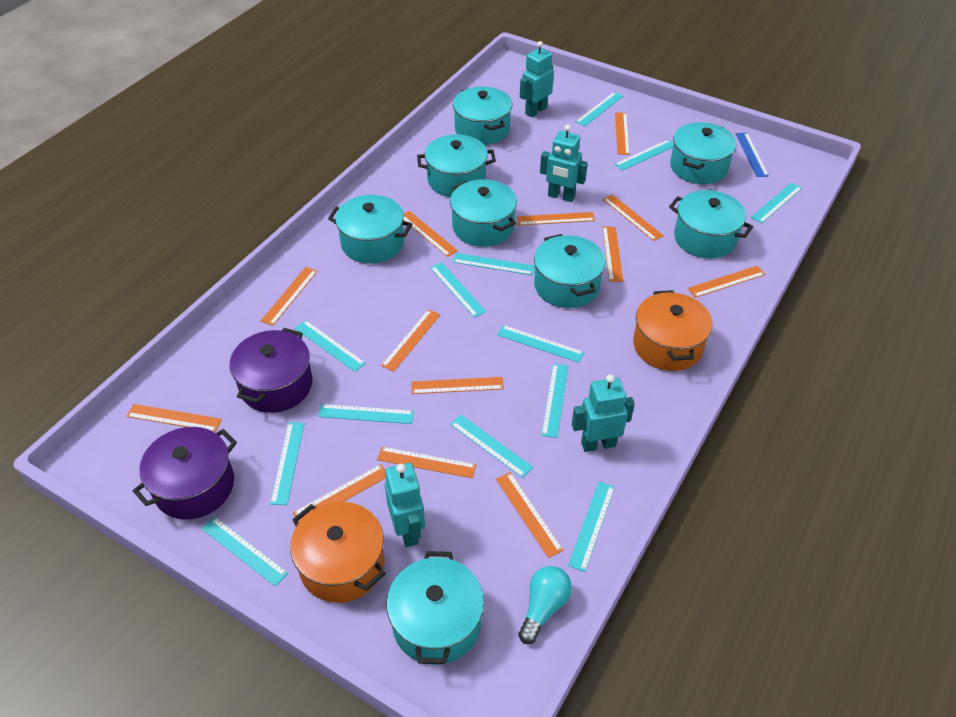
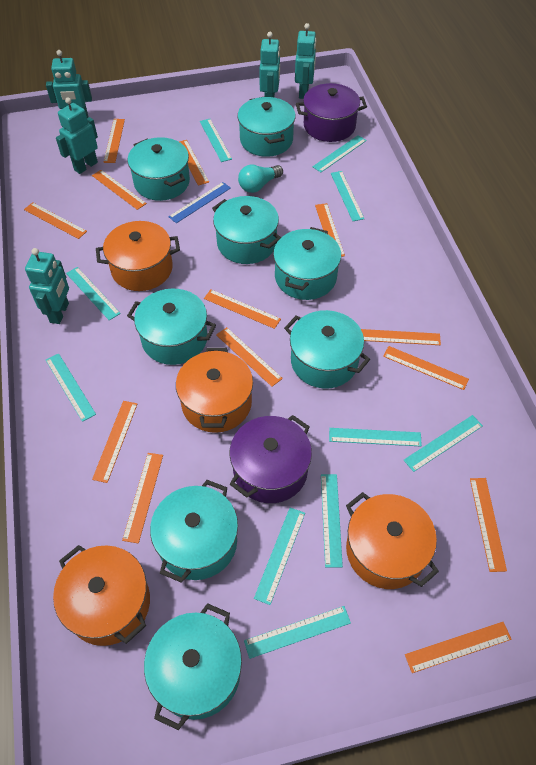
orange pot: [290,502,386,603] [633,290,713,371] = 2 -> [53,545,150,646] [96,221,180,291] [176,347,253,433] [346,492,439,589] = 4
turquoise robot: [385,463,425,547] [520,41,554,117] [540,125,588,202] [572,374,635,452] = 4 -> [25,248,69,324] [46,50,92,118] [56,97,98,174] [259,32,280,97] [295,23,316,99] = 5
turquoise ruler: [201,516,288,586] [270,422,305,505] [295,320,366,372] [318,404,414,424] [430,262,486,318] [450,415,533,478] [453,253,535,275] [497,325,584,363] [541,363,568,438] [568,482,615,572] [575,92,623,126] [614,140,674,171] [751,182,802,224] = 13 -> [46,353,96,422] [66,267,121,320] [200,119,232,162] [244,606,351,659] [254,508,305,605] [312,135,367,172] [321,474,343,567] [329,428,422,446] [331,171,364,221] [404,415,483,472] = 10

